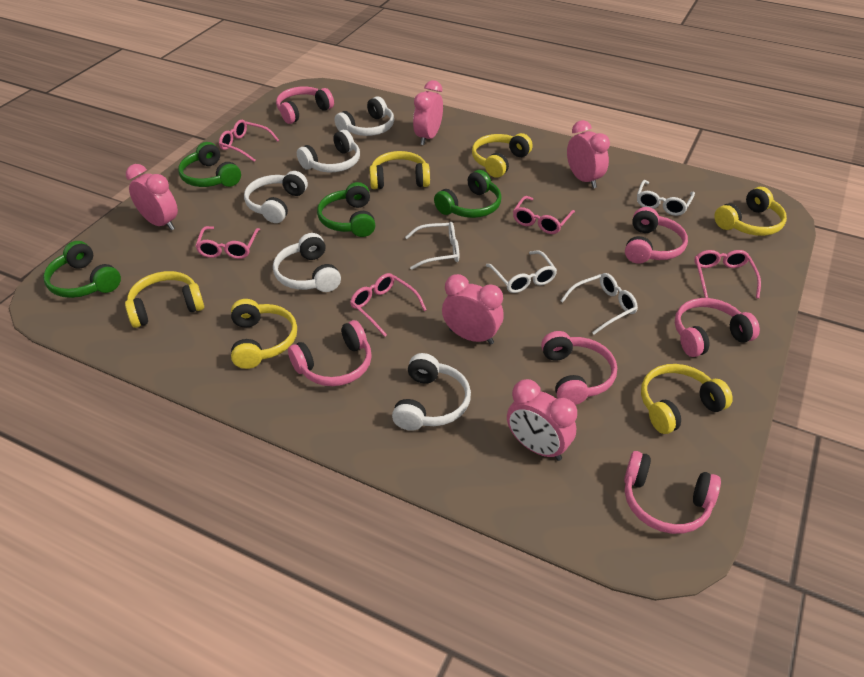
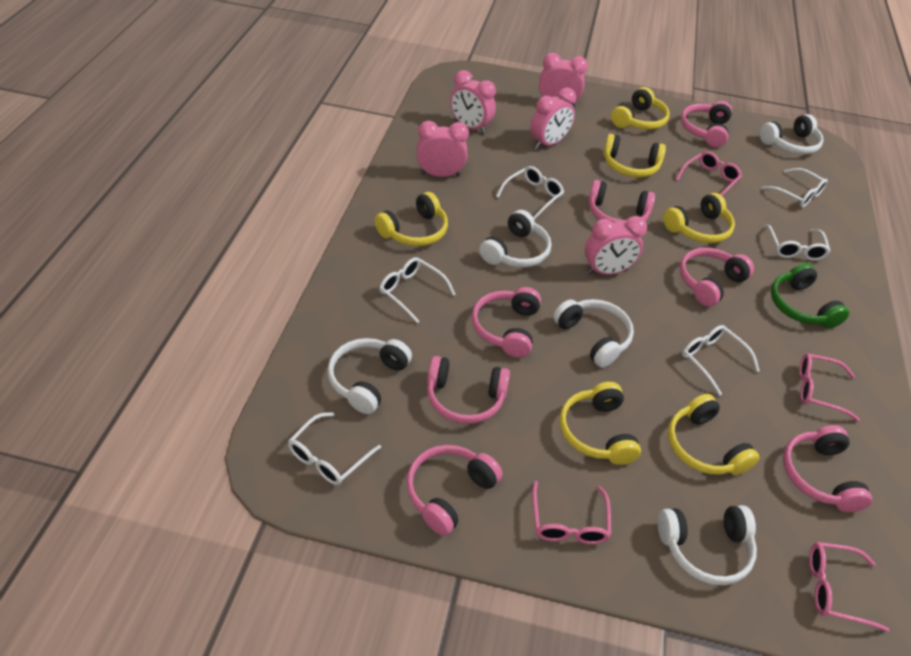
green headphones: [43,241,121,298] [178,142,241,187] [317,182,375,237] [434,170,502,218] = 4 -> [771,263,849,329] = 1
pink glasses: [195,226,260,259] [219,120,279,162] [350,273,426,337] [513,196,575,234] [694,250,761,298] = 5 -> [532,481,611,544] [676,151,742,195] [799,353,860,422] [809,542,890,632] = 4
pink headphones: [276,87,334,124] [288,320,372,386] [541,331,617,405] [624,451,721,534] [625,207,688,264] [675,298,760,357] = 6 -> [406,445,503,536] [427,356,510,424] [472,287,541,358] [588,180,655,223] [680,248,754,306] [681,101,732,147] [783,425,872,512] = 7
white glasses: [405,222,459,270] [486,251,557,293] [561,273,638,334] [637,180,695,216] = 4 -> [288,412,381,485] [379,257,456,323] [496,166,564,220] [682,325,760,396] [762,168,828,208] [765,225,831,261] = 6

